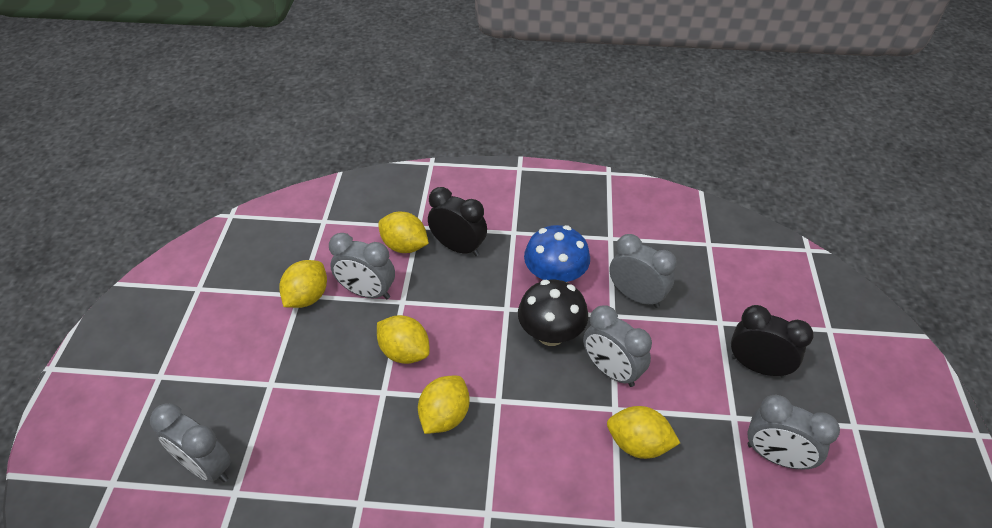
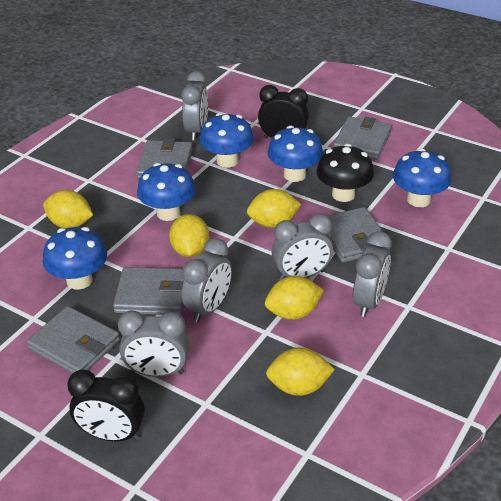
blue mushroom: [524,225,590,283] = 1 -> [43,227,107,290] [137,163,196,221] [200,113,254,168] [268,126,323,182] [393,148,451,207] = 5
grey wallet: none = 0 -> [27,306,120,373] [113,267,184,315] [136,138,193,179] [327,207,391,263] [333,116,392,160] = 5

